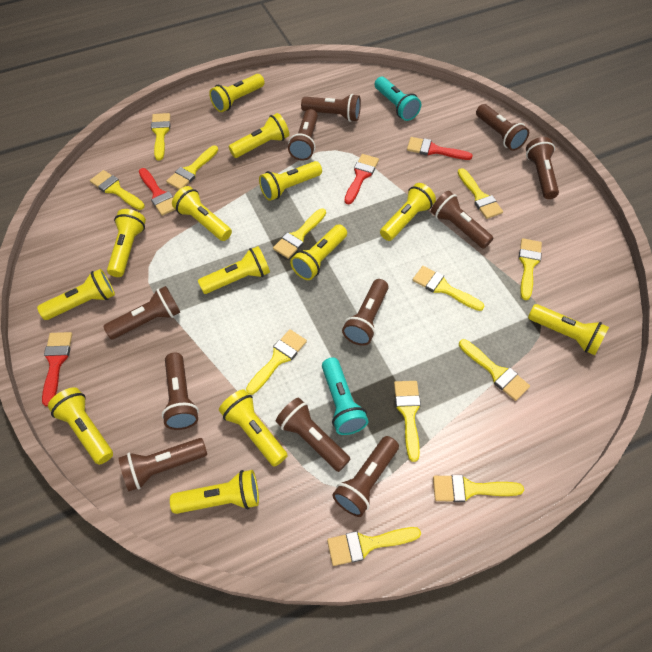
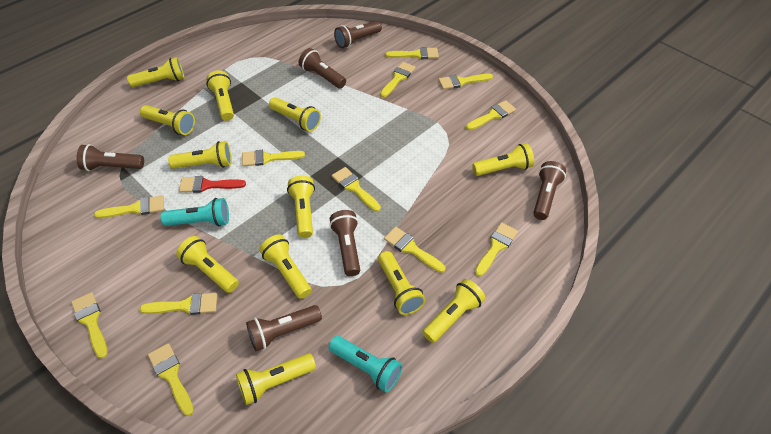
brown flashlight: [103,286,180,339] [119,438,207,491] [162,353,199,430] [276,397,350,472] [288,109,318,161] [301,94,361,122] [332,436,399,517] [342,279,389,346] [431,191,493,249] [476,104,529,151] [526,137,559,199] = 11 -> [77,144,144,171] [246,305,322,351] [299,48,346,89] [329,210,360,276] [334,21,382,48] [533,161,566,220] = 6
red brush: [42,332,72,406] [139,168,176,216] [344,154,379,204] [407,137,473,160] = 4 -> [179,176,246,193] = 1
yellow flashlight: [37,269,115,320] [48,387,113,465] [107,209,146,277] [170,470,259,514] [172,186,232,241] [198,246,270,294] [209,74,265,112] [219,389,288,467] [229,113,289,158] [259,161,322,201] [290,224,347,280] [380,183,436,241] [528,304,609,355] = 13 -> [127,57,184,87] [140,105,195,135] [168,141,232,169] [176,236,239,293] [206,70,234,121] [236,353,316,405] [259,235,312,299] [269,97,321,132] [287,175,315,238] [378,251,425,315] [422,279,485,343] [472,143,534,176] = 12

